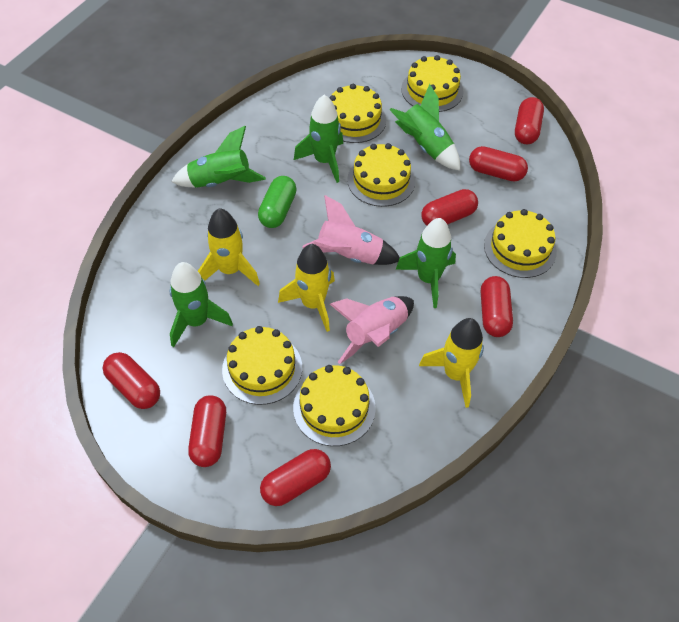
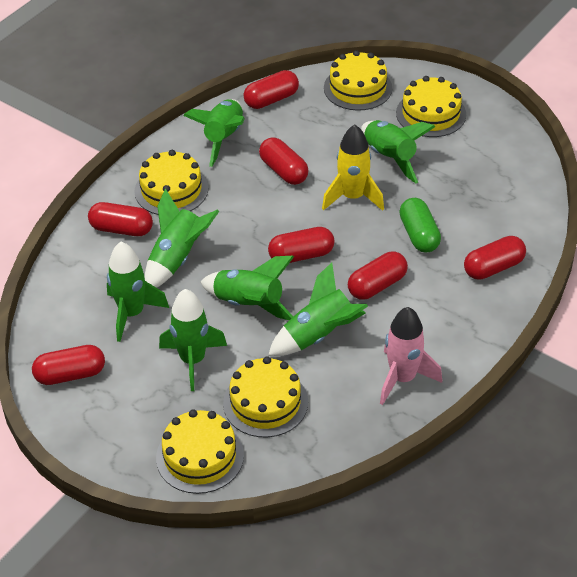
green rocket: [170,262,233,347] [171,126,266,188] [294,95,343,183] [390,84,460,171] [396,218,456,308] = 5 -> [107,242,169,342] [144,188,219,288] [159,289,227,391] [183,99,245,167] [200,256,294,320] [268,262,368,356] [361,120,435,183] = 7
pink rocket: [302,195,400,265] [330,296,414,364] = 2 -> [380,307,442,405] = 1
yellow cake: [222,326,302,405] [293,365,376,446] [330,84,386,143] [347,143,415,207] [401,55,464,112] [484,209,557,278] = 6 -> [134,150,208,215] [156,409,244,494] [223,356,308,437] [324,50,392,111] [396,76,466,137] = 5
yellow rocket: [198,208,260,286] [278,244,335,332] [419,318,484,408] = 3 -> [322,124,384,211] = 1

